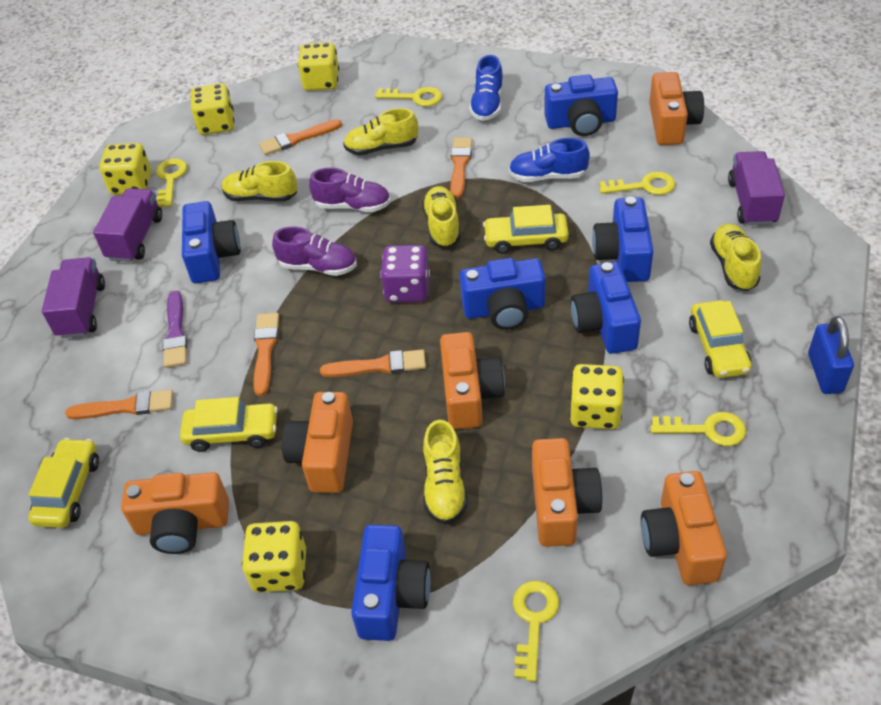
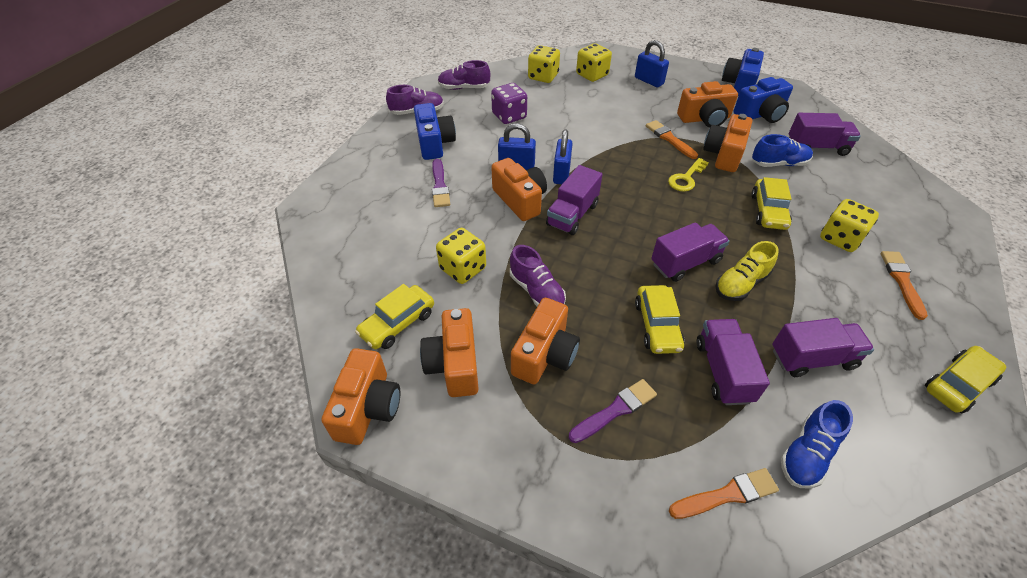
blue camera: [182,201,240,284] [351,524,431,641] [460,258,546,330] [544,74,618,136] [571,262,641,354] [592,197,654,282] = 6 -> [414,103,456,160] [722,48,764,96] [733,77,793,123] = 3
blue padlock: [808,316,854,394] = 1 -> [498,123,536,170] [553,129,573,184] [635,40,669,87] = 3
orange brush: [65,390,173,419] [253,313,279,396] [259,119,342,155] [320,349,426,377] [450,137,472,199] = 5 -> [646,120,698,159] [669,468,779,519] [881,251,928,320] = 3
purple brush: [163,291,187,368] = 1 -> [432,159,450,207] [569,379,657,443] = 2
purple shoe: [272,227,357,276] [309,168,390,212] = 2 -> [386,85,444,115] [438,60,490,90] [510,245,566,307] = 3
purple truck: [42,257,105,338] [93,188,162,262] [728,151,785,226] = 3 -> [546,165,603,235] [651,222,730,282] [697,319,770,405] [772,318,874,377] [789,113,861,156] = 5
yellow dice: [99,143,151,195] [190,83,235,135] [242,521,306,593] [298,42,339,91] [570,364,624,429] = 5 -> [436,228,486,284] [528,45,560,83] [576,43,612,82] [820,199,879,252] = 4
yellow key: [156,158,187,207] [375,87,442,106] [513,581,559,682] [599,172,675,195] [650,412,746,446] = 5 -> [668,158,709,192] = 1
yellow shoe: [222,161,297,202] [343,108,418,155] [422,186,461,248] [423,420,468,525] [710,224,761,291] = 5 -> [716,241,779,301] = 1

